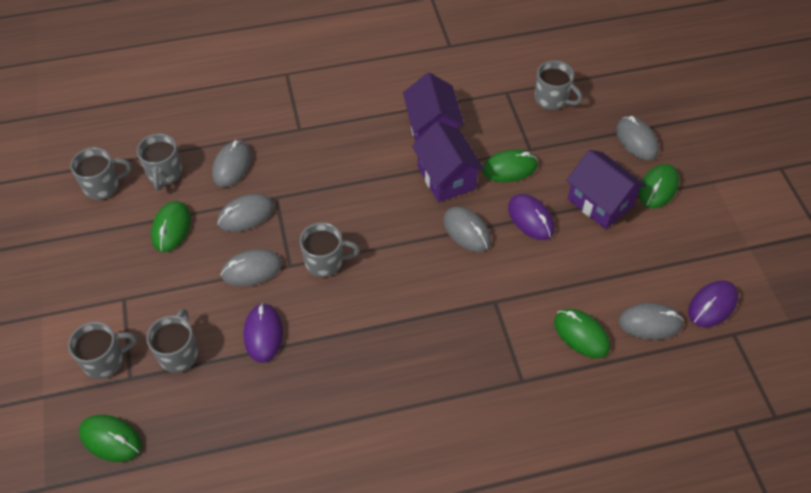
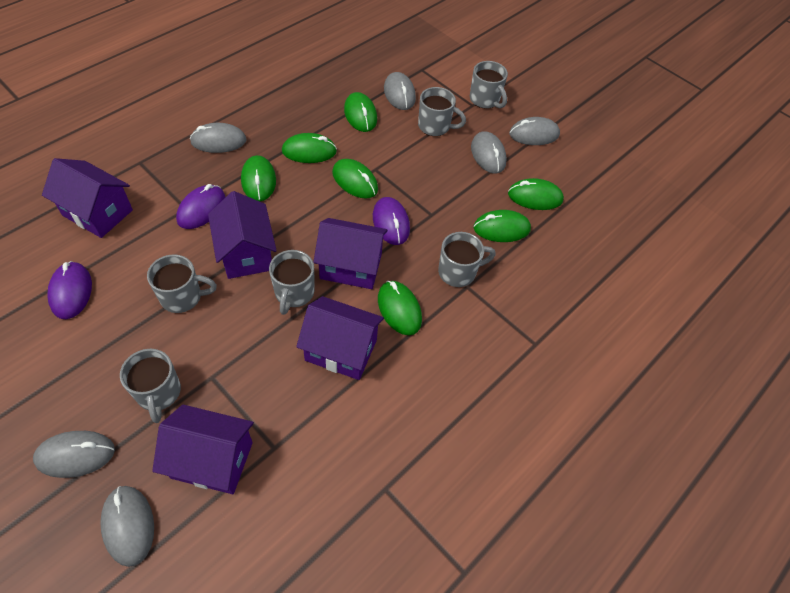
green mouse: [79,415,142,462] [151,201,191,252] [482,149,538,182] [554,309,610,358] [639,164,679,208] = 5 -> [241,155,276,201] [282,133,337,163] [332,159,378,199] [344,92,377,132] [378,281,422,335] [474,210,531,242] [508,178,564,210] = 7
purple house: [403,72,464,142] [412,121,484,202] [566,150,646,229] = 3 -> [42,158,133,238] [152,405,254,494] [208,191,277,279] [296,296,384,380] [313,218,388,289] = 5

